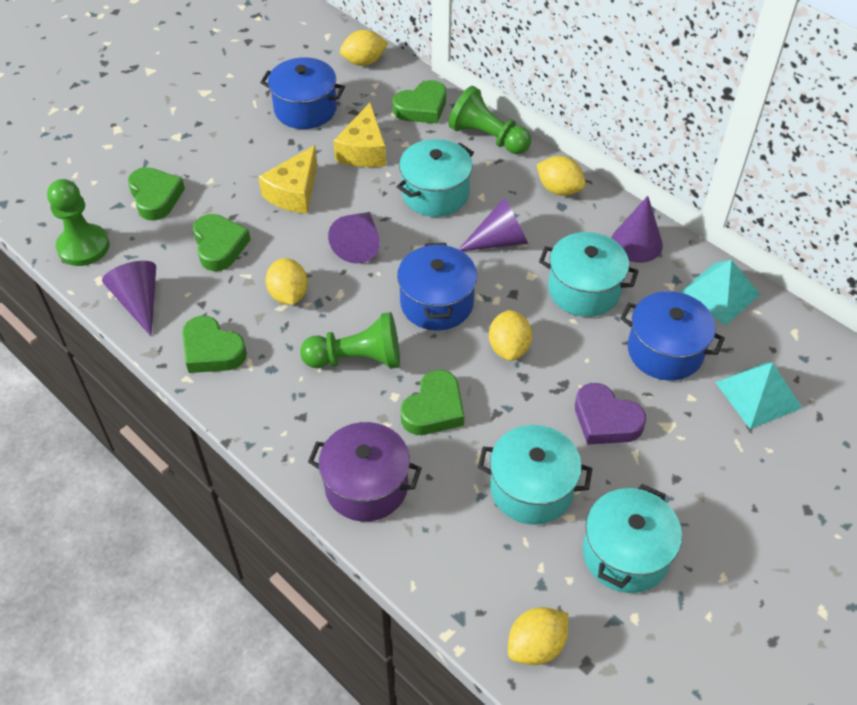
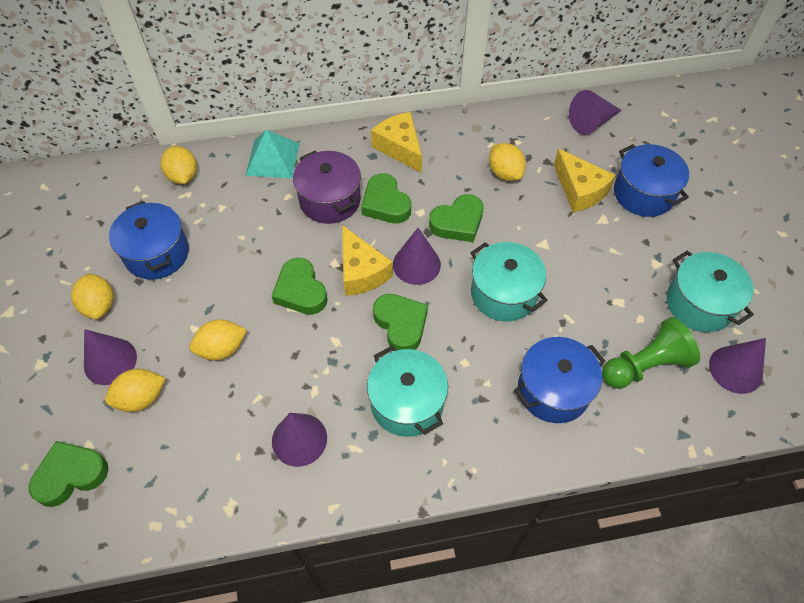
green pawn: [47,179,109,266] [300,312,400,369] [448,86,531,154] = 3 -> [602,317,700,389] = 1
purple cone: [102,261,156,336] [328,212,380,264] [459,197,528,251] [611,196,663,263] = 4 -> [84,329,137,385] [272,413,327,467] [393,228,441,285] [569,90,622,134] [709,338,766,394] = 5
purple heart: [575,383,646,445] = 1 -> none = 0
turquoise pot: [397,139,474,217] [478,425,592,525] [539,232,638,317] [583,484,682,593] = 4 -> [367,346,448,437] [471,242,548,321] [667,250,754,332] = 3
turquoise pyramid: [680,260,760,325] [715,362,802,429] = 2 -> [245,130,300,178] = 1
yellow cheese: [258,145,317,214] [333,103,386,167] = 2 -> [342,225,393,296] [371,112,422,173] [554,149,616,212] = 3

